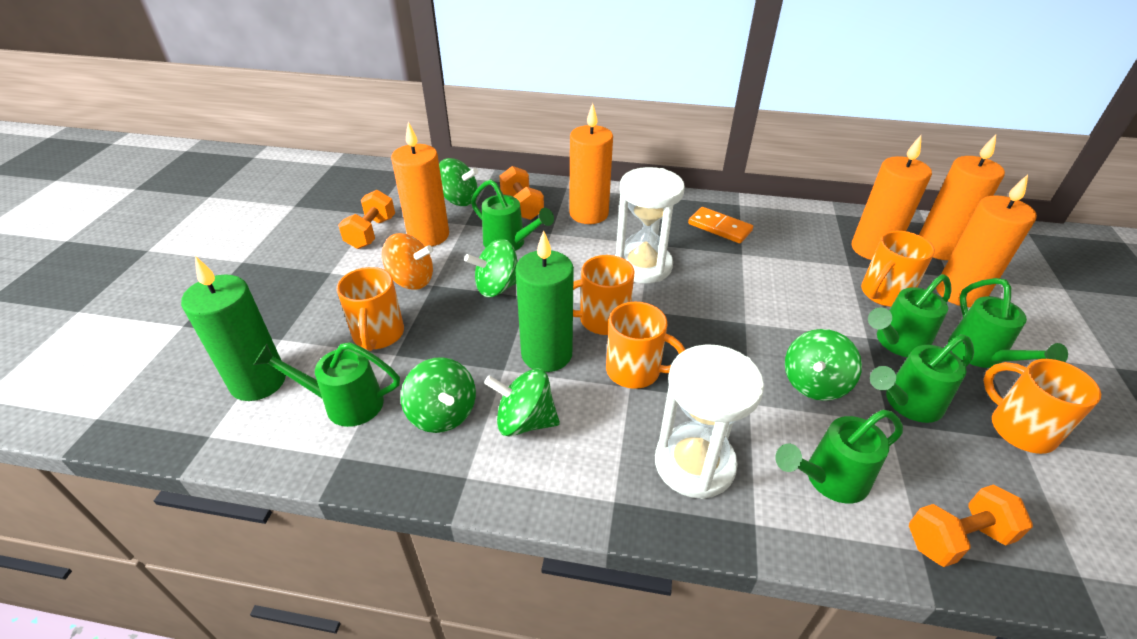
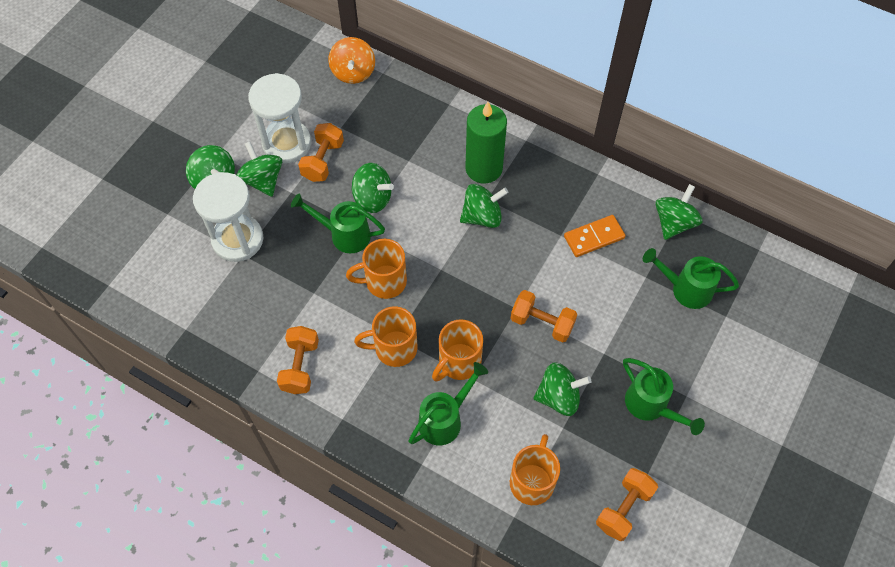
green candle: [181,256,286,401] [516,230,574,372] = 2 -> [465,102,507,184] = 1
green spinning top: [401,357,476,433] [439,158,478,206] [464,239,518,297] [484,368,560,436] [785,329,862,401] = 5 -> [186,145,235,189] [237,141,282,197] [351,163,394,213] [460,184,508,228] [534,362,591,416] [655,184,703,240] = 6
green watering can: [253,342,400,427] [471,179,554,251] [775,409,903,504] [868,274,952,357] [870,334,974,423] [948,278,1068,368] = 6 -> [291,193,385,253] [408,362,488,445] [623,358,705,435] [643,248,739,309] = 4
orange candle: [391,122,449,247] [569,103,613,224] [852,135,932,260] [919,134,1005,260] [936,175,1037,307] = 5 -> none = 0
orange dumbbell: [338,190,395,249] [499,166,544,220] [909,485,1033,567] = 3 -> [277,326,319,394] [298,123,344,182] [511,290,577,343] [596,468,658,541] = 4
orange mug: [337,267,404,351] [573,255,635,335] [606,302,685,389] [861,231,935,307] [983,359,1101,454] = 5 -> [346,239,407,299] [354,307,417,367] [432,319,483,381] [510,434,560,505] = 4

